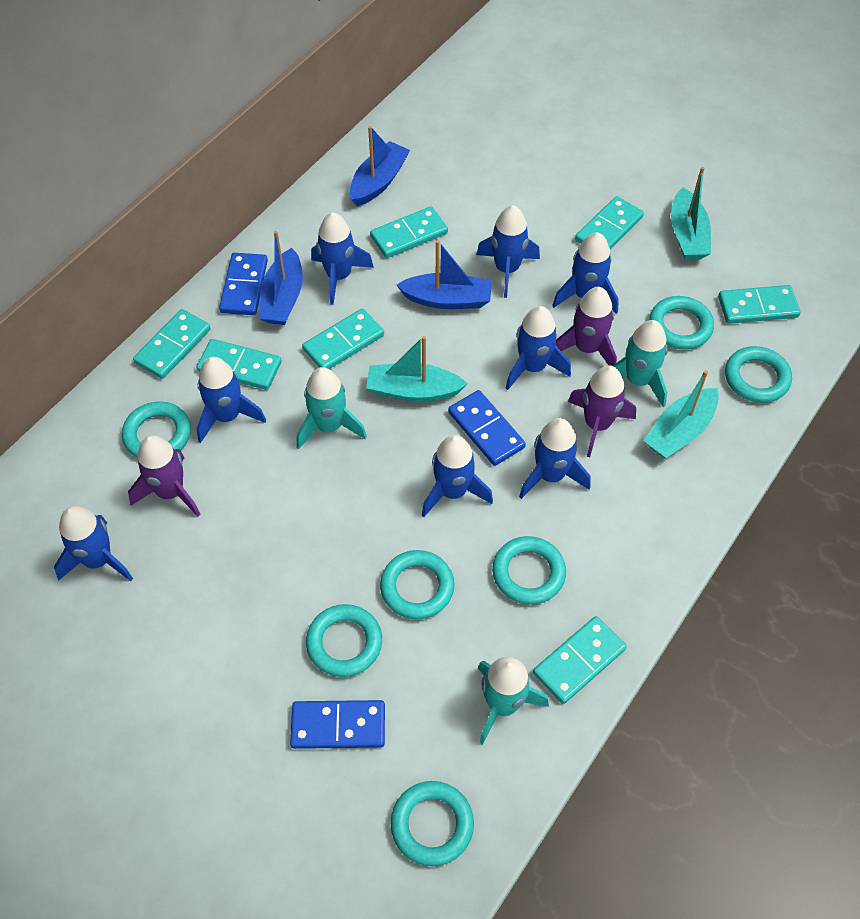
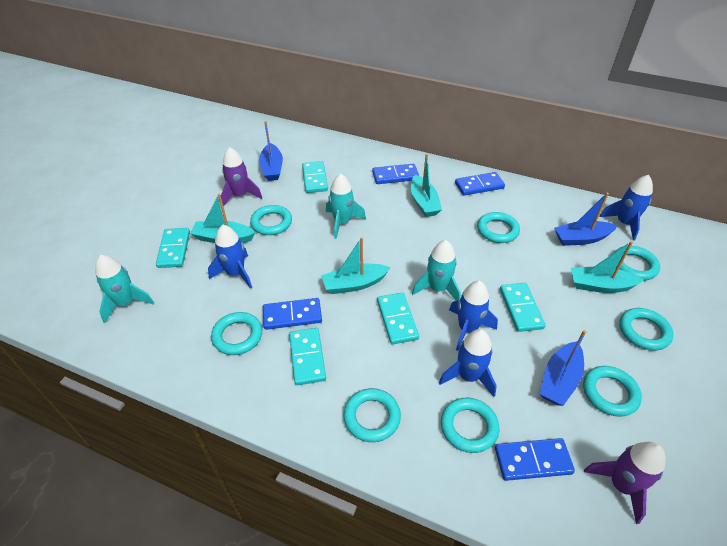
blue domino: [219,253,268,315] [290,700,385,749] [448,390,526,466] = 3 -> [263,298,322,330] [372,164,419,184] [455,172,505,196] [495,438,575,481] = 4
blue rocket: [54,506,133,581] [197,357,266,443] [311,212,374,305] [422,435,493,517] [476,205,540,298] [506,306,571,390] [519,418,590,499] [552,232,619,314] = 8 -> [208,225,252,289] [439,329,497,397] [449,281,498,351] [600,175,653,241] = 4
purple rocket: [128,435,201,517] [556,287,617,366] [568,365,636,457] = 3 -> [221,147,262,207] [584,442,665,524] = 2
turquoise boat: [366,336,468,402] [643,370,719,459] [671,167,711,260] = 3 -> [190,194,256,243] [321,237,391,294] [411,154,442,217] [571,241,644,293] = 4
turquoise domino: [133,309,211,379] [196,339,282,390] [302,308,384,369] [370,206,448,258] [533,616,627,704] [575,196,644,249] [718,285,800,324] = 7 -> [156,228,190,268] [289,328,326,385] [302,161,328,193] [377,293,419,344] [500,283,546,332] = 5
turquoise ring: [122,401,191,457] [306,604,382,677] [380,550,454,619] [391,781,474,866] [492,536,566,605] [649,296,714,350] [725,346,792,403] = 7 -> [211,312,262,355] [250,205,292,235] [343,388,401,442] [441,398,499,453] [477,212,520,243] [583,366,642,417] [614,246,660,281] [619,308,674,351] = 8

